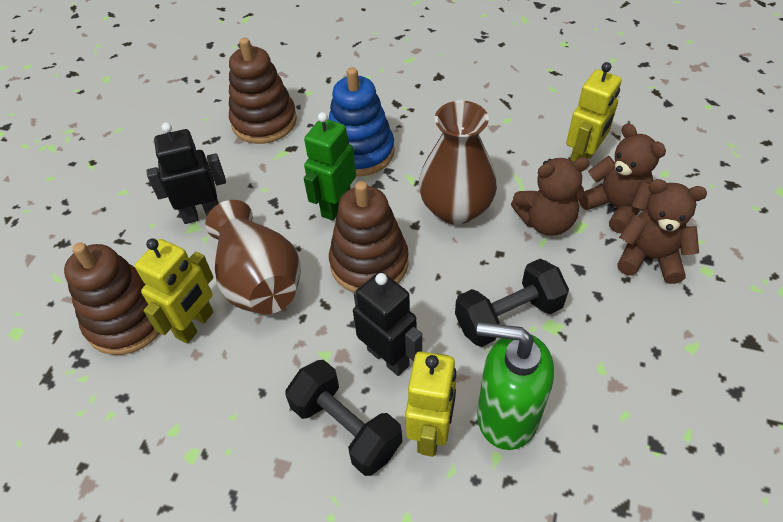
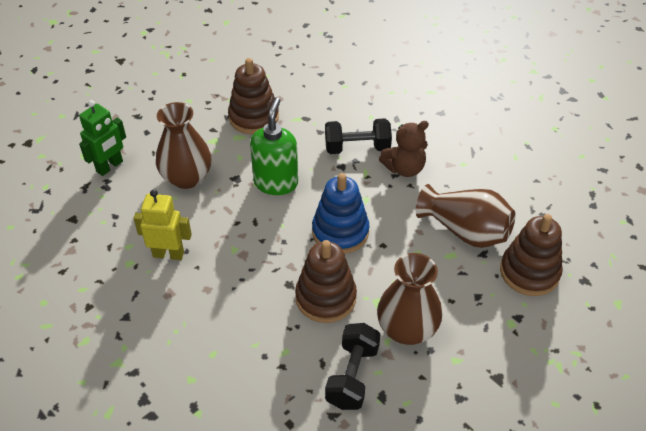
black robot: [146,122,226,224] [353,271,423,376] = 2 -> none = 0
brown teddy bear: [511,157,590,236] [579,123,666,233] [617,179,707,284] = 3 -> [379,121,429,177] = 1
brown vase: [205,200,301,315] [419,101,497,225] = 2 -> [156,102,211,189] [377,253,442,345] [416,184,515,248] = 3
yellow robot: [135,238,214,344] [405,351,457,457] [566,62,622,162] = 3 -> [134,189,192,260] = 1

